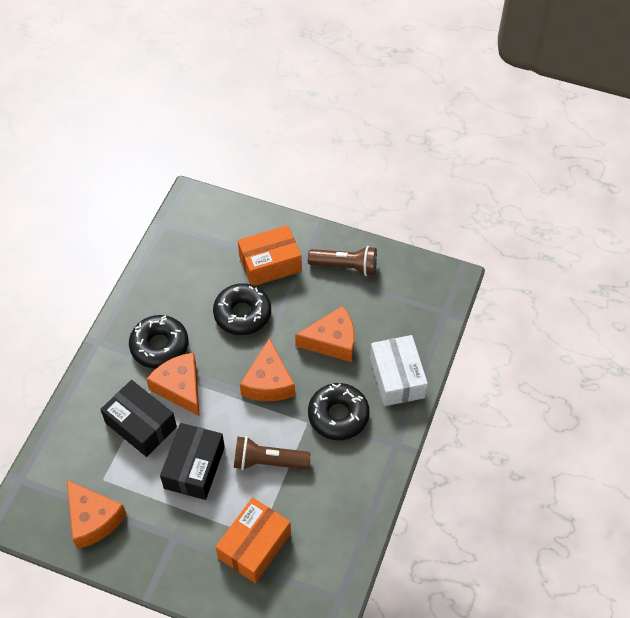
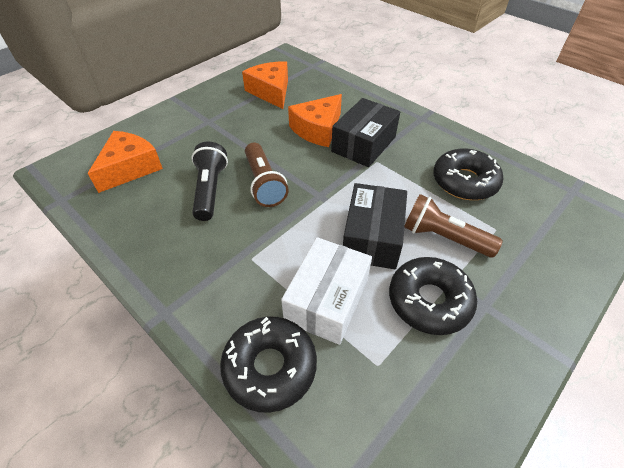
black flashlight: none = 0 -> [192,141,228,221] = 1
orange box: [216,497,291,583] [238,225,302,286] = 2 -> none = 0
orange cheese: [67,480,127,549] [146,353,200,416] [240,338,295,401] [295,306,354,362] = 4 -> [88,131,163,193] [242,61,288,109] [288,94,342,147] = 3

